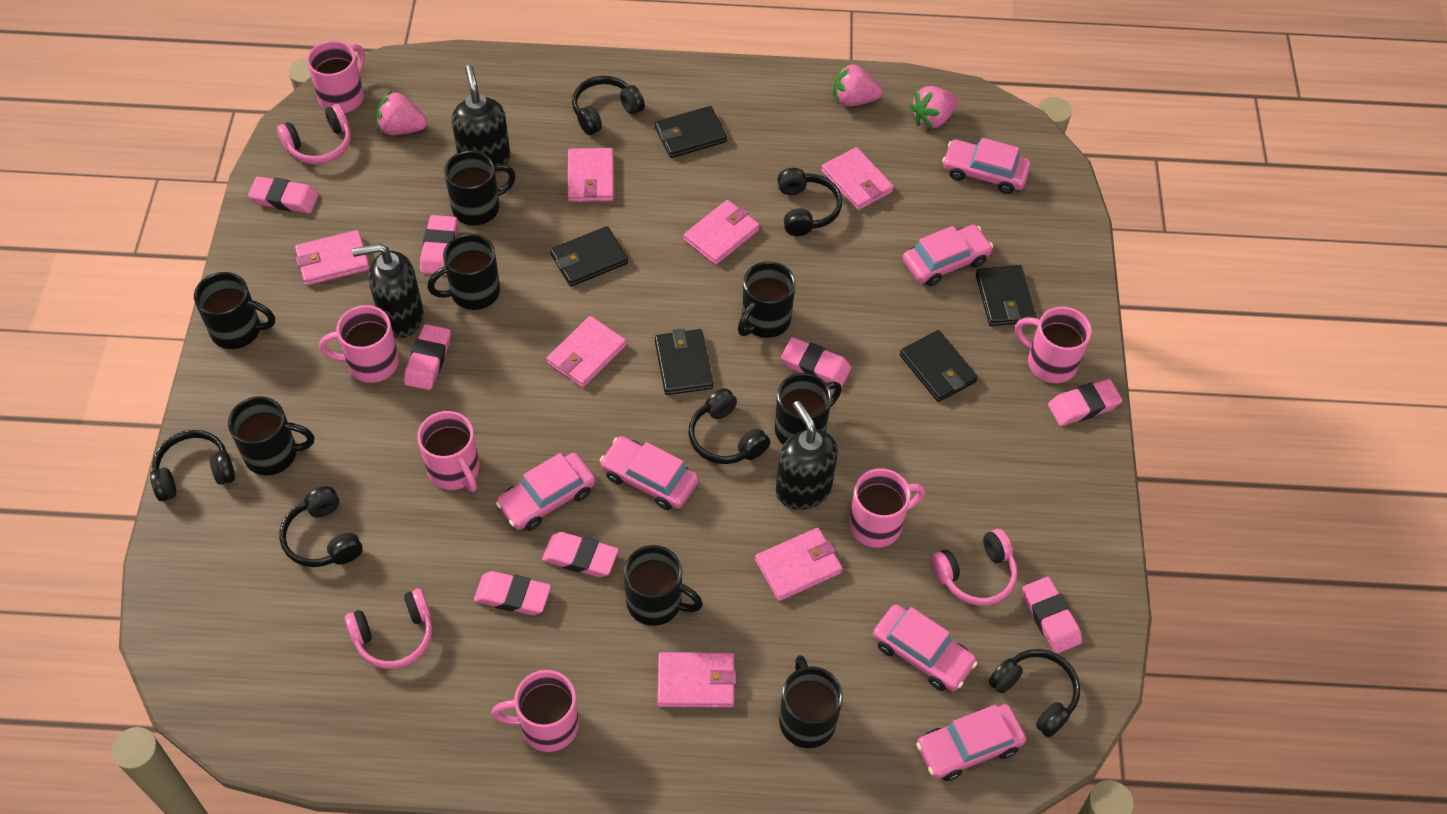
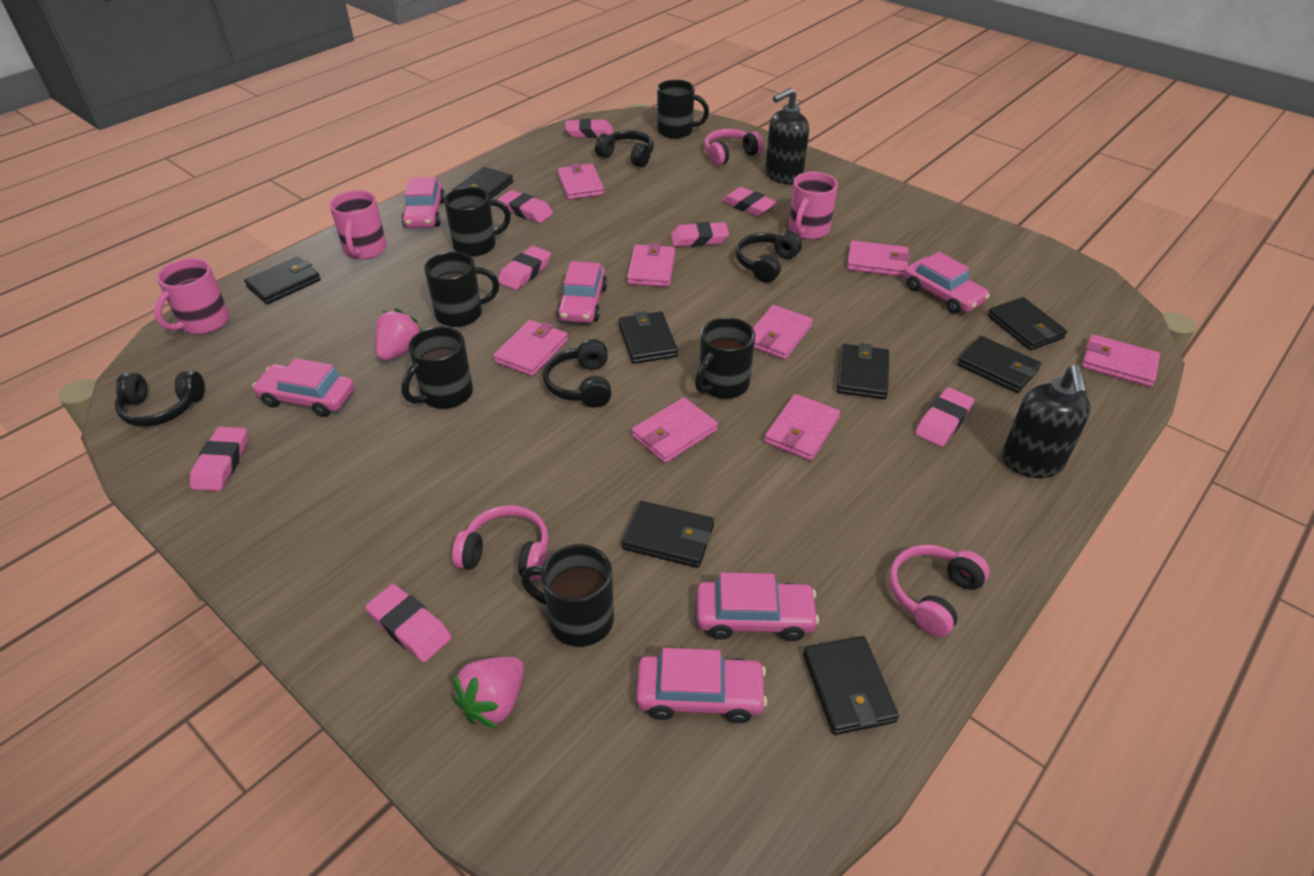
black headphones: [150,430,235,501] [279,486,362,567] [572,76,645,135] [688,388,770,464] [778,168,842,236] [989,649,1080,737] = 6 -> [115,371,205,427] [543,339,611,407] [595,130,654,167] [735,231,802,283] = 4
black mug: [194,272,275,349] [228,396,314,476] [427,234,500,310] [444,151,516,225] [624,545,703,626] [738,261,796,338] [775,373,842,445] [779,655,843,748] = 8 -> [401,326,473,409] [424,252,499,327] [444,187,511,256] [521,544,614,647] [657,80,709,139] [695,317,755,399] = 6
black soap dispenser: [352,243,424,338] [452,65,510,172] [776,401,838,510] = 3 -> [765,88,809,184] [1002,365,1091,478] = 2
black wallet: [550,226,628,287] [655,106,727,158] [655,328,713,395] [900,330,978,402] [976,265,1037,326] = 5 -> [244,256,321,304] [452,167,513,199] [619,311,678,364] [622,501,714,568] [803,636,899,735] [837,343,889,399] [957,336,1041,393] [988,297,1067,350] = 8
pink mug: [307,41,365,113] [319,305,399,383] [417,411,480,492] [492,670,579,752] [849,468,925,548] [1015,307,1092,383] = 6 -> [154,258,229,334] [329,190,387,260] [789,172,838,240] = 3
pink strawberry: [376,90,428,135] [833,62,882,107] [910,86,958,130] = 3 -> [375,309,422,361] [452,657,524,729] = 2
pink wallet: [295,230,370,286] [547,316,626,388] [568,148,614,202] [657,652,736,708] [684,200,760,265] [755,528,843,601] [821,147,894,210] = 7 -> [493,320,568,376] [558,163,604,200] [627,243,675,287] [632,397,718,463] [753,305,813,360] [764,394,840,461] [847,240,910,277] [1082,334,1160,387] = 8

